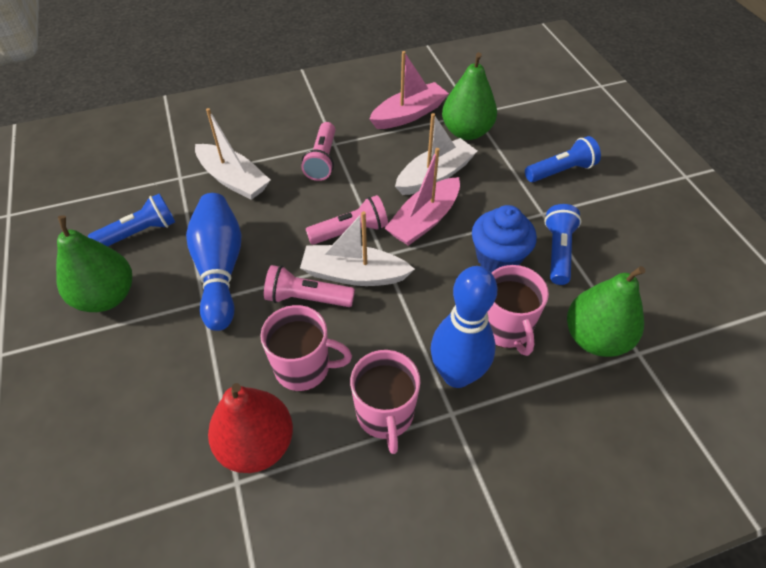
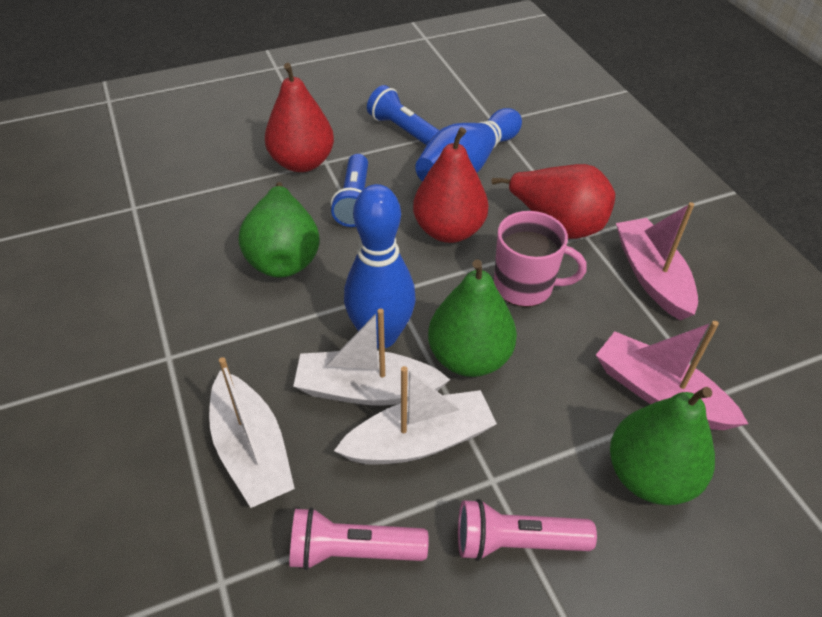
blue cupcake: [472,205,537,272] = 1 -> none = 0
blue flashlight: [88,193,175,246] [525,136,601,182] [544,204,581,285] = 3 -> [331,154,368,227] [367,85,440,145] = 2
pink flashlight: [264,265,355,307] [301,122,335,181] [306,195,388,245] = 3 -> [290,507,428,570] [458,499,597,561] = 2
pink mug: [260,305,352,391] [350,350,420,454] [488,265,549,356] = 3 -> [494,211,587,307] = 1
red pear: [208,383,293,473] = 1 -> [265,63,334,172] [413,127,488,243] [492,164,615,239] = 3

